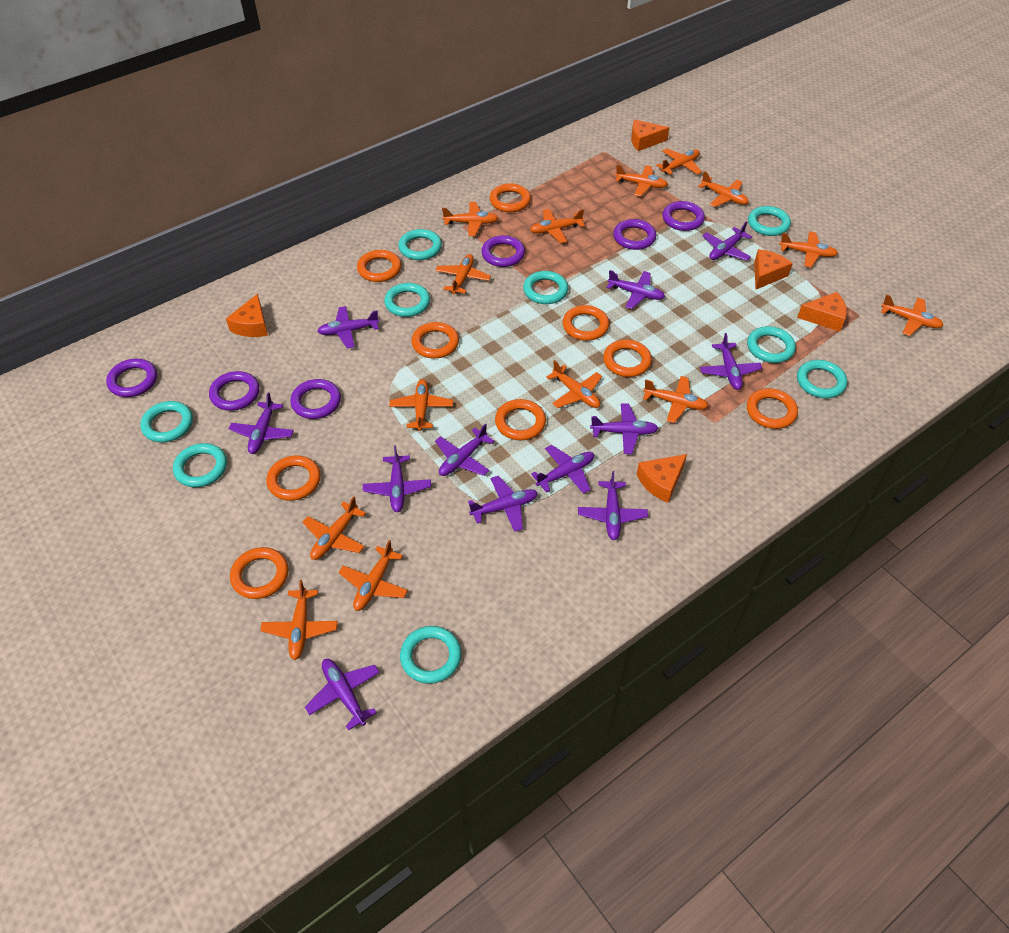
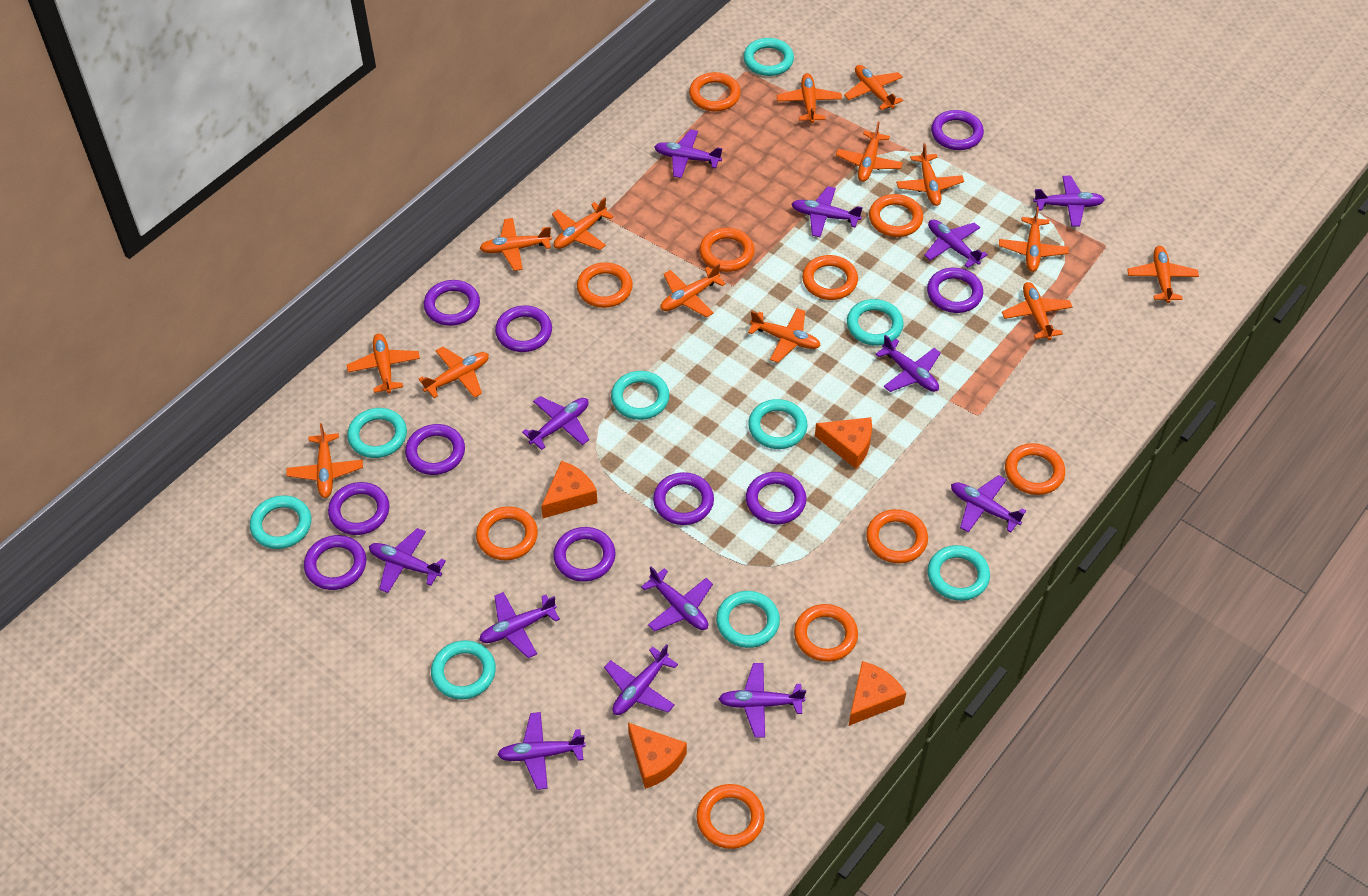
orange cheese: [226,294,268,337] [631,120,669,151] [637,454,687,503] [754,249,793,289] [797,292,847,332] = 5 -> [541,461,598,518] [628,723,687,789] [815,417,872,469] [849,661,906,726] = 4
orange ring: [230,547,289,599] [266,455,321,501] [357,250,401,282] [411,322,459,358] [490,183,531,212] [495,399,546,440] [563,305,609,341] [603,340,652,377] [747,388,798,429] = 9 -> [476,506,538,560] [577,262,633,308] [689,72,741,111] [696,784,765,849] [700,228,755,272] [794,604,858,662] [802,255,858,300] [866,509,928,563] [869,194,923,237] [1005,443,1065,495] = 10
purple plane: [229,392,294,454] [305,659,380,731] [318,306,379,349] [363,445,431,512] [435,423,494,476] [468,476,538,532] [531,445,594,494] [578,471,648,540] [590,403,659,454] [606,270,665,309] [700,333,762,390] [702,221,752,261] = 12 -> [369,528,446,593] [479,592,560,658] [497,712,586,790] [522,396,589,450] [604,644,678,715] [641,566,713,632] [654,129,722,178] [719,663,806,738] [792,186,863,237] [875,335,941,392] [924,219,988,268] [951,475,1026,533] [1033,176,1105,227] = 13
purple ring: [106,359,157,397] [209,371,260,411] [290,379,341,419] [481,235,525,267] [613,219,656,250] [663,201,705,231] = 6 -> [304,535,366,590] [328,482,390,535] [405,424,465,475] [424,280,480,326] [495,305,552,352] [553,527,615,582] [653,472,714,525] [746,472,806,524] [927,268,983,313] [931,110,984,150] = 10

